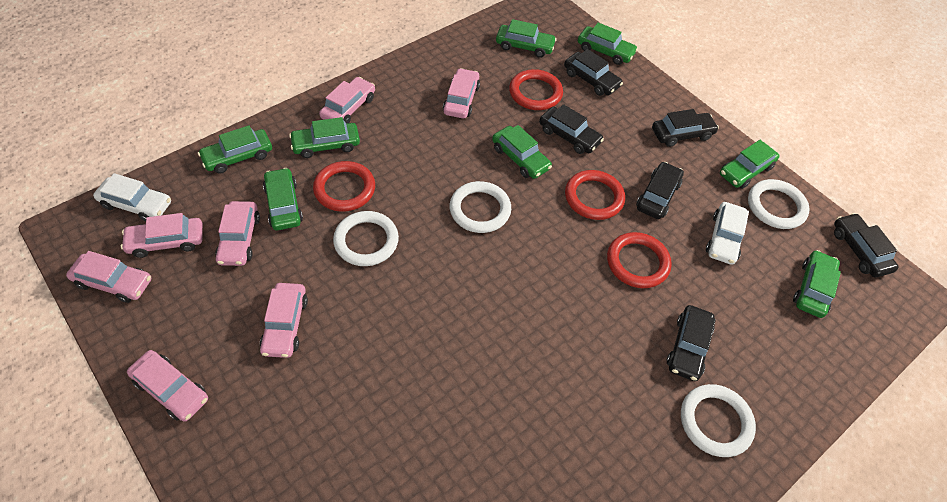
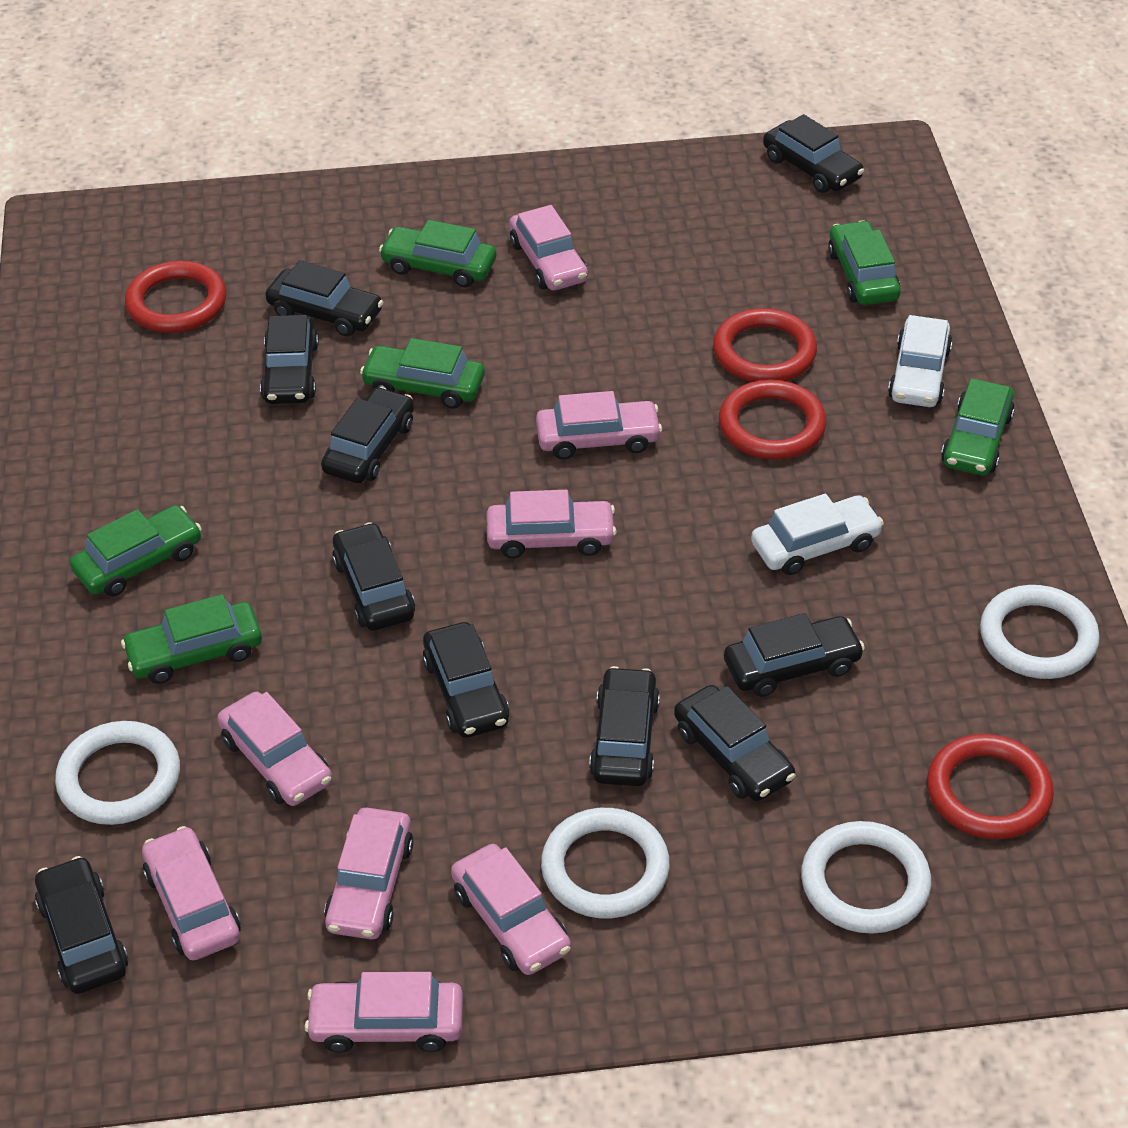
black car: [539,104,604,154] [564,49,623,96] [636,162,684,219] [652,109,719,147] [667,305,716,381] [834,213,899,278] = 6 -> [35,856,129,994] [260,315,319,404] [265,260,383,336] [321,387,414,483] [332,522,415,631] [423,622,509,738] [589,666,660,786] [674,685,796,801] [724,613,865,697] [763,114,864,193] = 10
green car: [198,126,272,174] [263,168,303,231] [289,117,360,158] [492,125,552,179] [496,19,557,58] [578,22,638,65] [720,140,779,189] [793,250,841,318] = 8 -> [70,505,202,596] [121,594,262,684] [360,338,485,408] [379,220,496,287] [828,220,901,305] [941,378,1015,475] = 6
pink car: [66,251,151,303] [121,213,203,258] [127,350,208,422] [215,201,260,266] [260,283,308,358] [319,77,375,124] [443,68,480,118] = 7 -> [142,826,241,960] [217,692,332,806] [305,972,463,1053] [324,808,413,939] [451,844,571,975] [486,490,617,559] [509,205,588,290] [536,391,662,459] = 8

